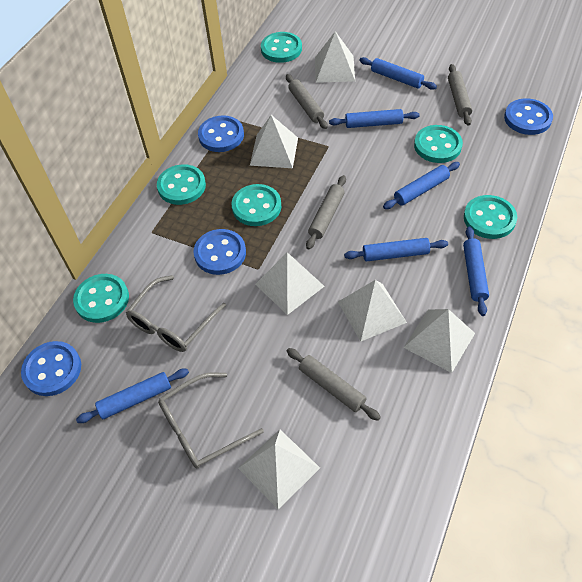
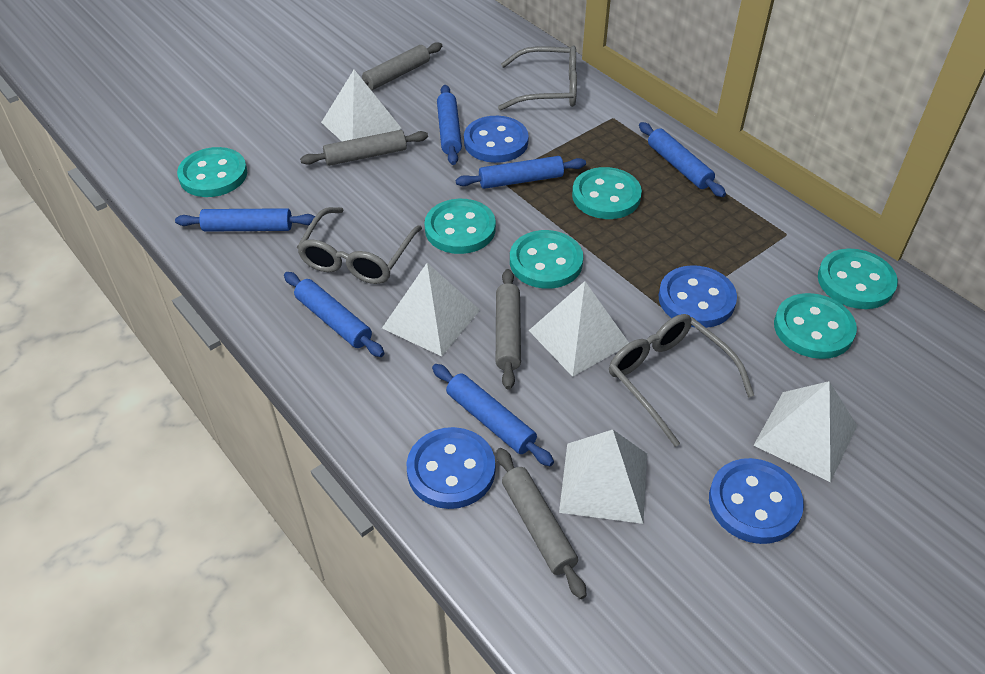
grey glasses: [126,275,226,352] [158,372,264,468] = 2 -> [297,207,422,284] [498,45,577,111] [609,314,754,447] = 3
white pyramid: [238,429,320,510] [250,115,298,168] [255,252,325,315] [315,31,355,83] [338,280,407,341] [404,309,475,373] = 6 -> [321,70,402,141] [382,263,480,356] [529,281,629,377] [559,430,647,524] [753,381,857,482] = 5

